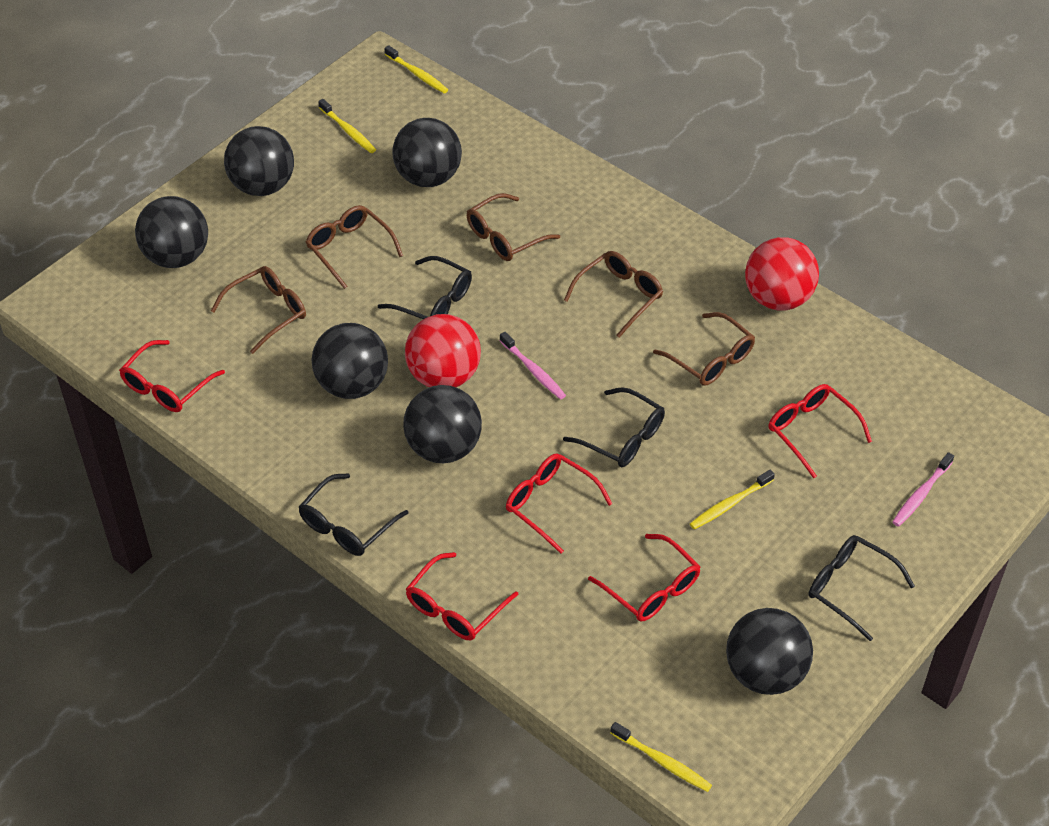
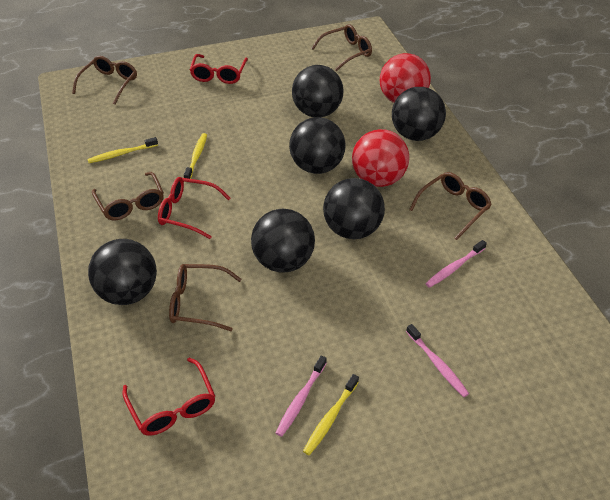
black glasses: [299,473,409,556] [378,256,472,319] [563,387,665,467] [808,535,915,641] = 4 -> none = 0
pink toothbrush: [500,332,566,400] [893,452,954,527] = 2 -> [276,355,327,437] [406,324,469,397] [425,240,487,288] = 3
red glasses: [119,340,225,412] [406,552,518,640] [506,454,612,554] [588,534,700,622] [769,384,872,478] = 5 -> [122,358,215,436] [158,177,230,239] [190,54,248,84] = 3
yellow toothbrush: [318,99,376,153] [384,45,448,93] [610,722,712,792] [690,470,775,530] = 4 -> [87,137,158,163] [184,133,207,179] [303,374,359,455] = 3

